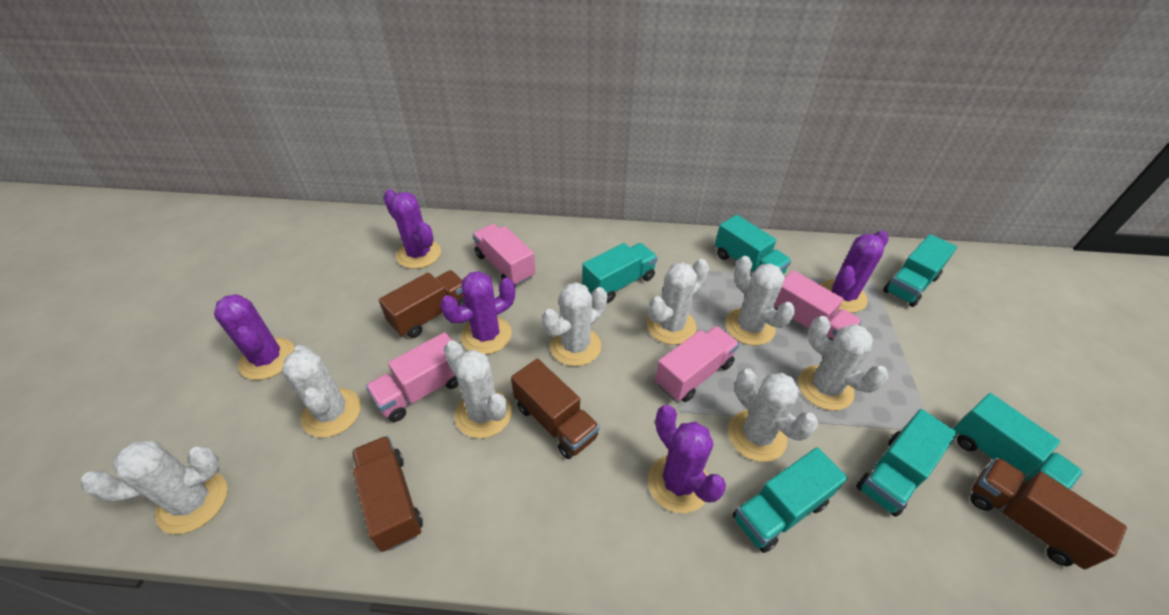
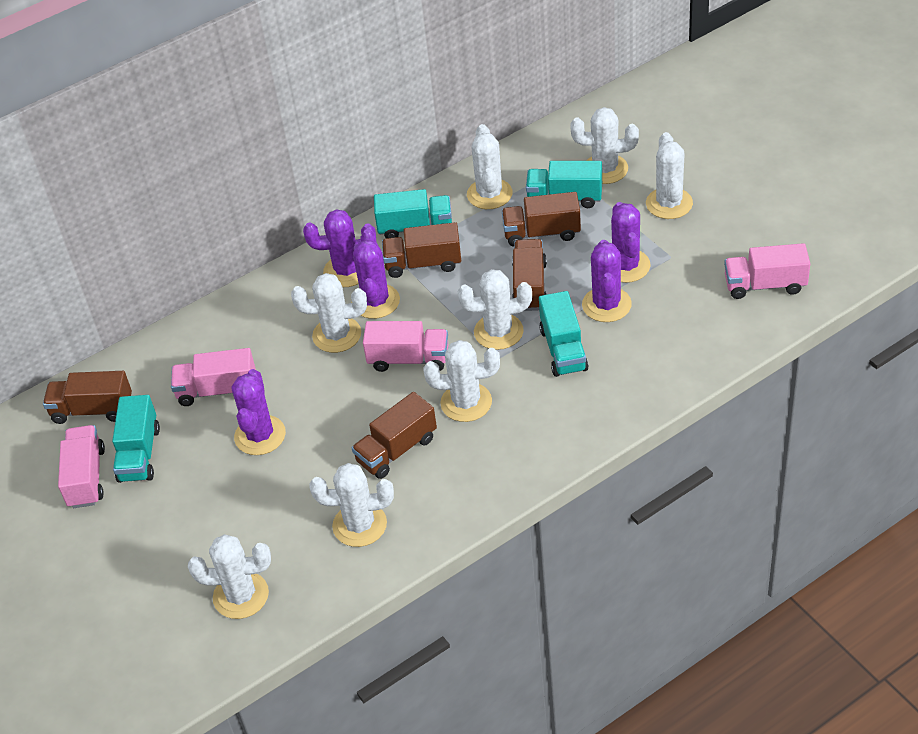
brown truck: [352,436,423,552] [379,270,465,338] [511,359,600,459] [970,458,1127,569] = 4 -> [43,371,132,424] [352,392,437,479] [382,222,461,278] [502,192,581,247] [512,239,547,311] = 5
turquoise truck: [582,243,658,303] [715,215,792,275] [733,448,848,553] [856,409,957,517] [883,234,957,307] [954,393,1083,490] = 6 -> [112,395,160,483] [374,189,452,238] [526,161,602,208] [539,291,589,377] = 4

